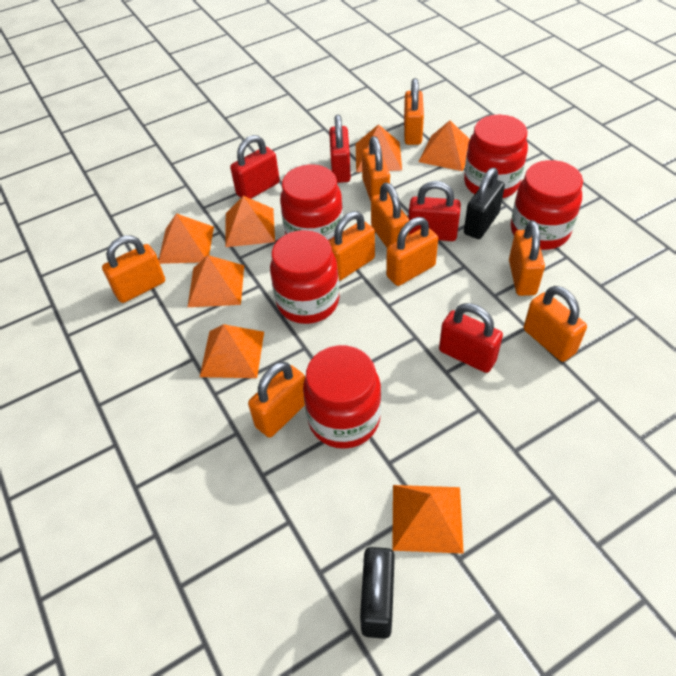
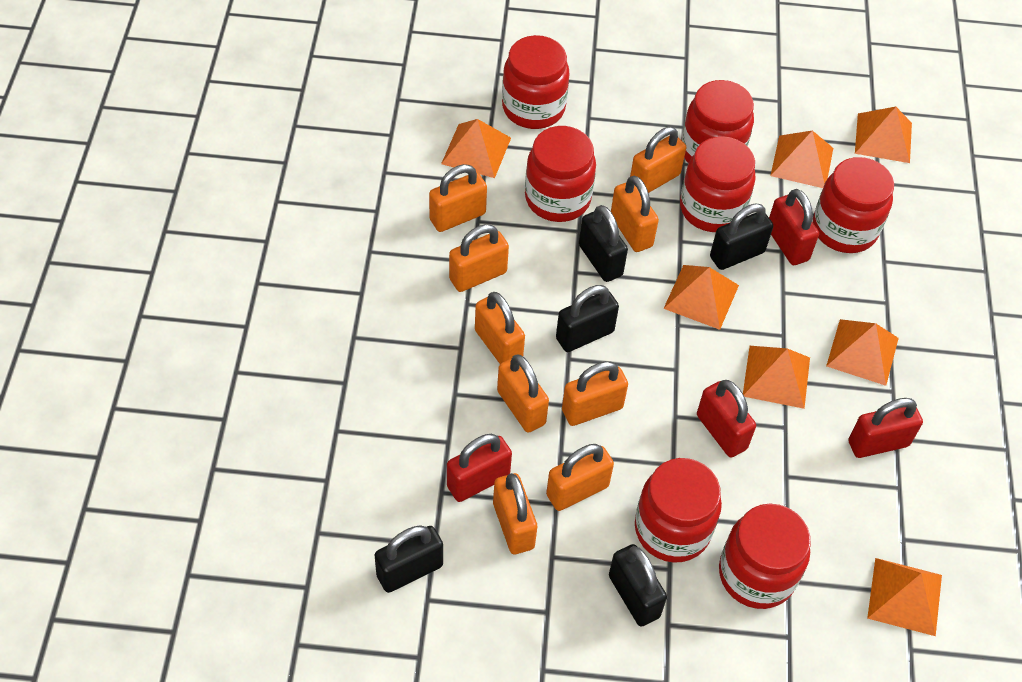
black padlock: [360,547,395,639] [464,168,505,239] = 2 -> [375,525,443,593] [556,285,619,352] [579,205,628,282] [609,544,667,627] [710,203,773,270] = 5
red jar: [270,230,339,324] [280,164,343,241] [303,345,381,449] [464,115,528,198] [511,160,583,250] = 5 -> [502,35,569,129] [525,126,596,222] [635,458,722,563] [680,136,756,232] [681,80,754,163] [719,504,811,609] [813,157,894,253] = 7

